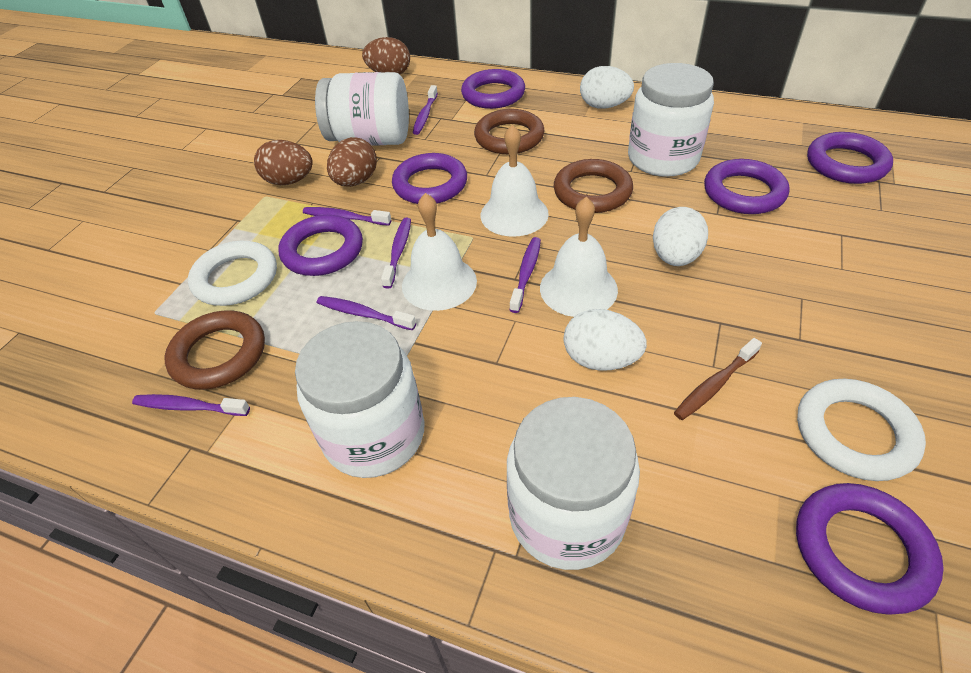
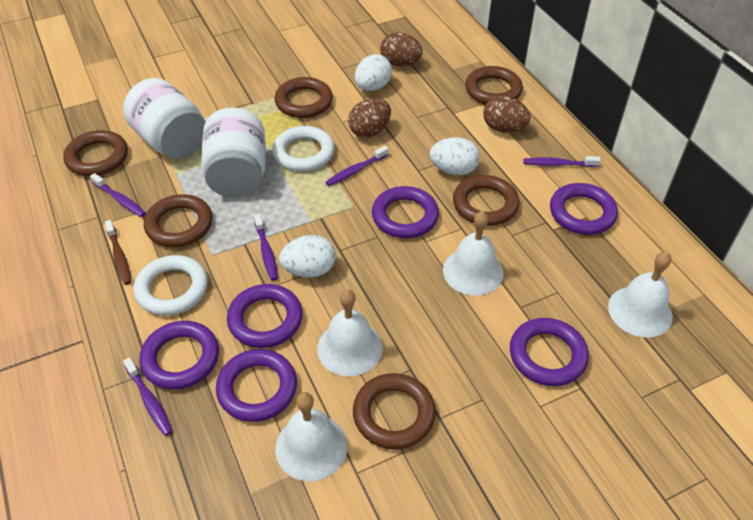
brown ring: [165,311,265,390] [474,109,545,154] [554,159,633,213] = 3 -> [63,130,128,176] [144,194,213,247] [275,77,333,118] [353,373,436,449] [453,175,519,226] [465,66,523,105] = 6
purple toothbrush: [132,394,250,416] [303,207,391,226] [317,296,416,330] [381,218,411,289] [412,85,438,135] [510,237,541,313] = 6 -> [90,173,146,217] [123,357,172,436] [254,214,278,281] [326,146,389,186] [523,156,601,167] = 5
white bell: [402,193,477,311] [481,125,549,237] [540,197,618,317] = 3 -> [275,392,347,481] [317,290,383,376] [443,211,504,296] [608,252,673,338] = 4
white jar: [295,321,425,478] [315,72,409,145] [507,397,640,570] [628,63,714,177] = 4 -> [123,78,206,159] [201,107,266,197] = 2

